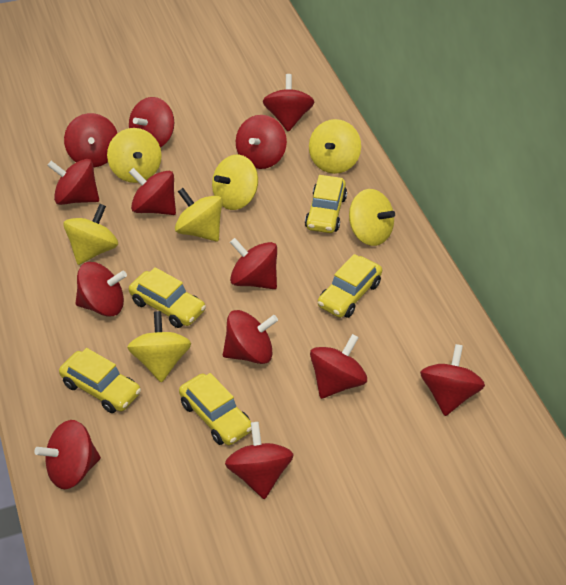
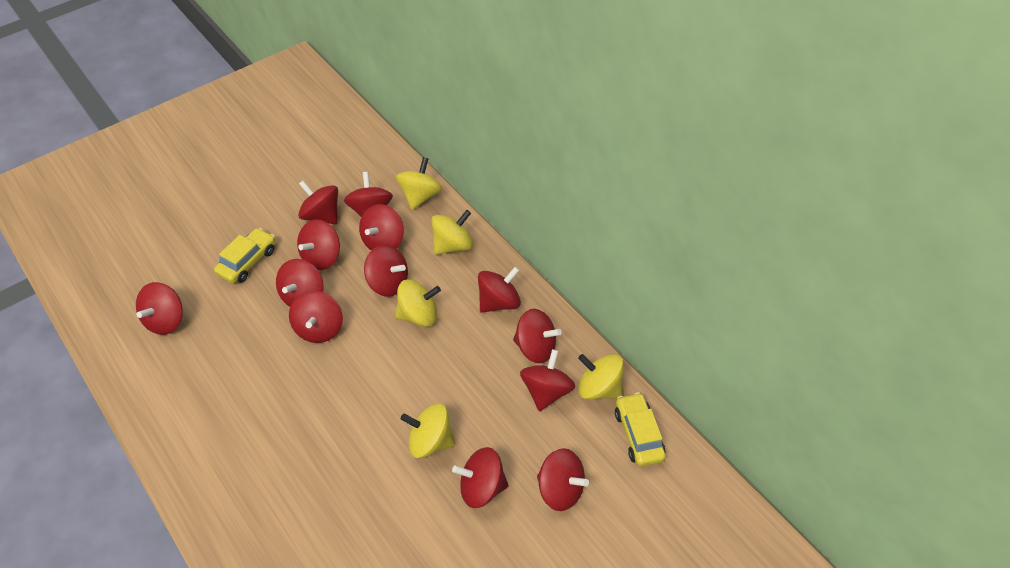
yellow car: [59,348,141,413] [129,267,206,328] [179,373,252,445] [305,175,347,233] [318,254,382,318] = 5 -> [214,228,275,284] [615,392,666,467] = 2
yellow spinning top: [63,204,118,265] [107,128,162,183] [127,311,191,383] [175,188,223,241] [212,154,258,210] [309,119,361,174] [349,189,395,246] = 7 -> [395,280,441,327] [396,157,442,210] [401,403,455,458] [431,210,473,255] [578,354,624,400] = 5

